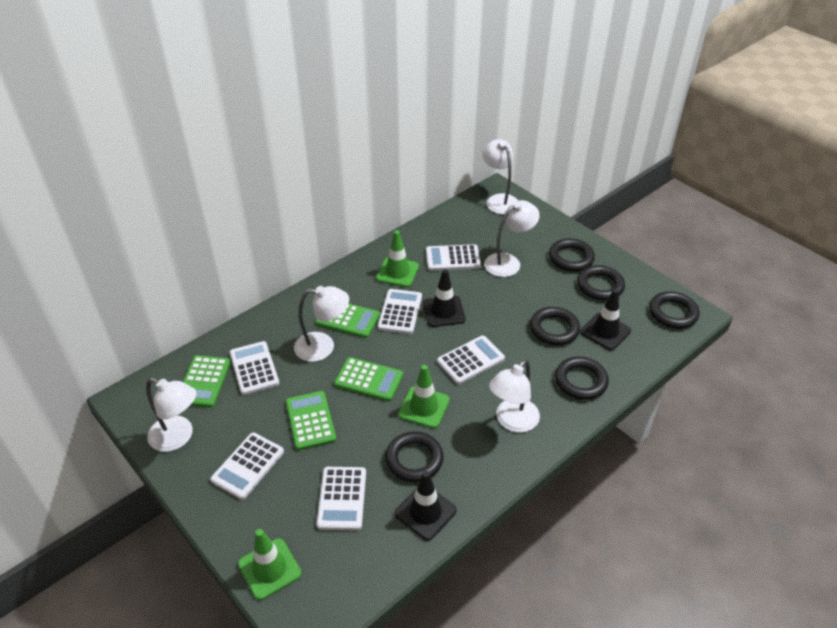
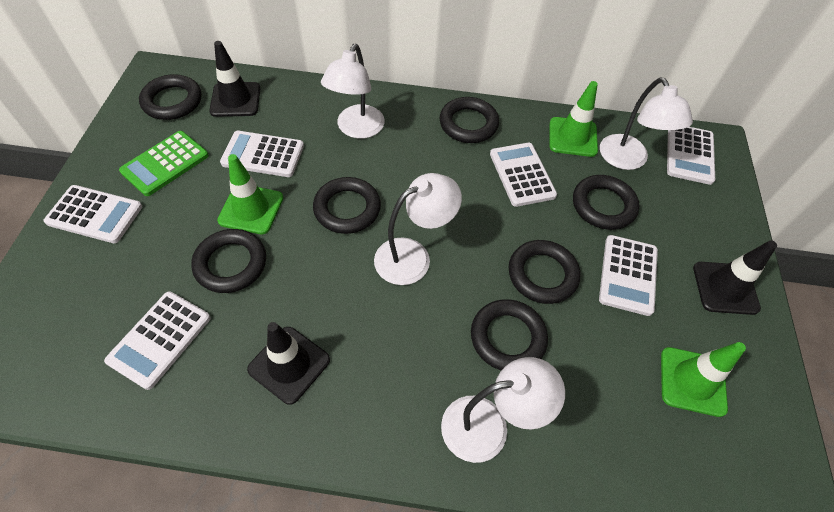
black ring: [385,431,444,482] [530,307,580,345] [549,238,595,272] [555,357,609,400] [577,265,625,300] [649,291,700,329] = 6 -> [139,74,202,120] [191,229,266,293] [313,177,381,234] [440,97,499,143] [471,299,548,371] [508,240,581,304] [573,175,639,230] = 7
green calculator: [183,355,231,408] [286,391,336,451] [316,304,380,338] [334,357,403,401] = 4 -> [119,131,209,196] = 1
white lamp: [146,378,196,452] [294,286,349,362] [482,139,518,214] [484,200,540,277] [489,360,540,432] = 5 -> [321,44,385,139] [374,173,462,285] [441,357,565,463] [600,77,693,170] = 4

